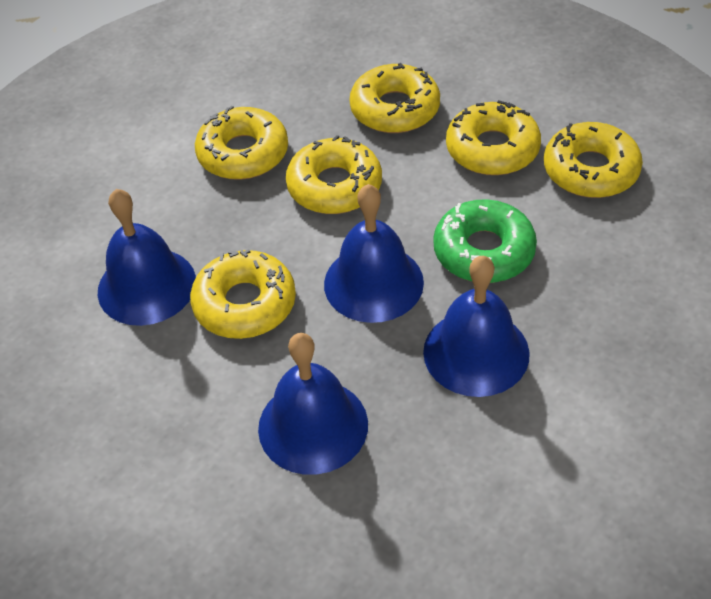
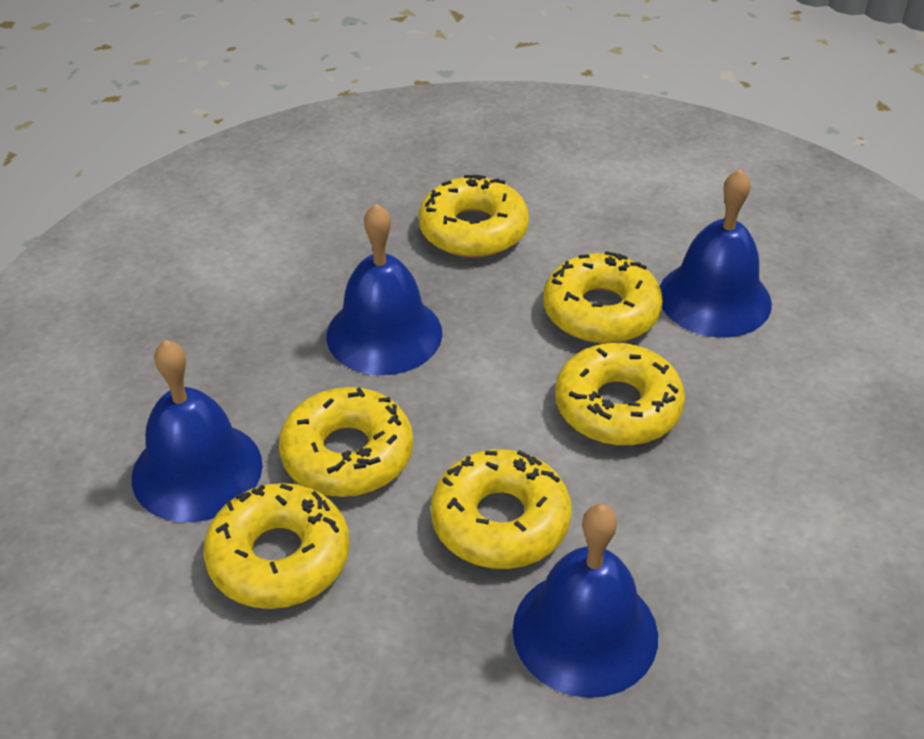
green donut: [433,199,537,283] = 1 -> none = 0

